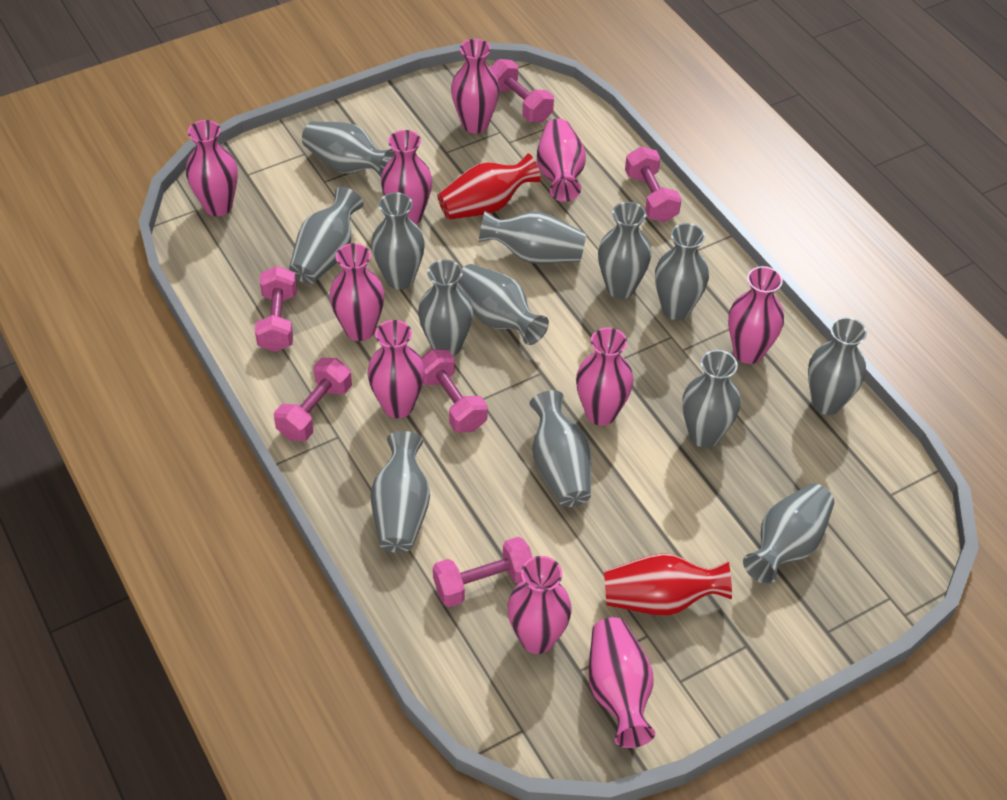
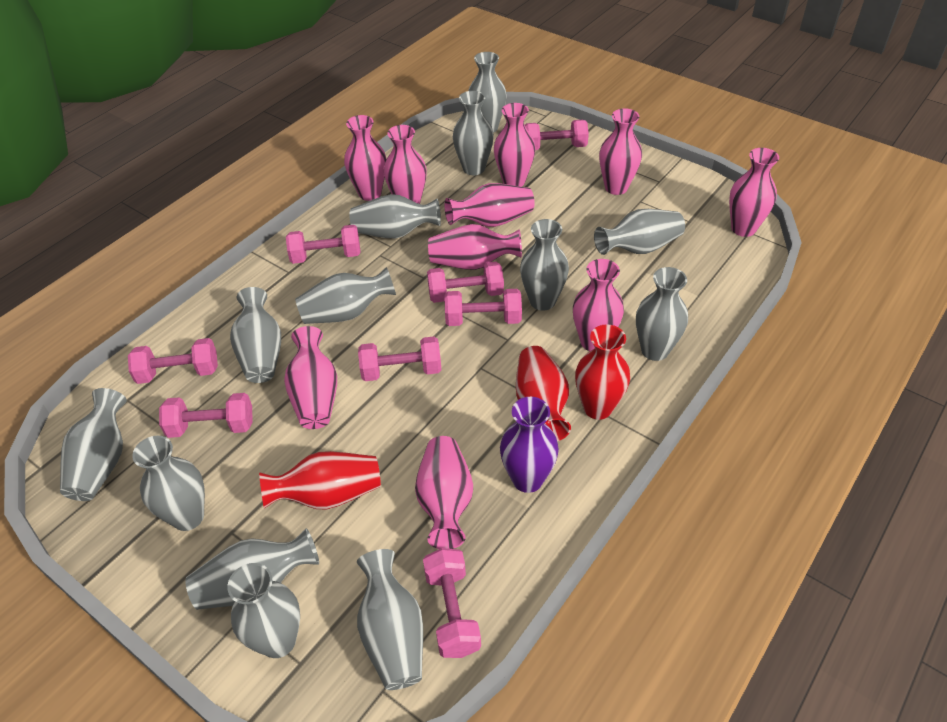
pink dumbbell: [255,266,297,352] [274,358,352,441] [421,349,488,433] [433,537,533,607] [490,59,554,122] [625,146,681,222] = 6 -> [128,338,218,384] [159,393,253,438] [286,225,360,264] [358,337,441,381] [423,548,481,658] [427,262,504,303] [444,289,522,326] [525,120,589,150] = 8
purple vase: none = 0 -> [500,397,559,493] = 1
red vase: [438,153,541,220] [604,553,732,616] = 2 -> [259,451,381,509] [516,346,571,441] [575,325,630,420] = 3

